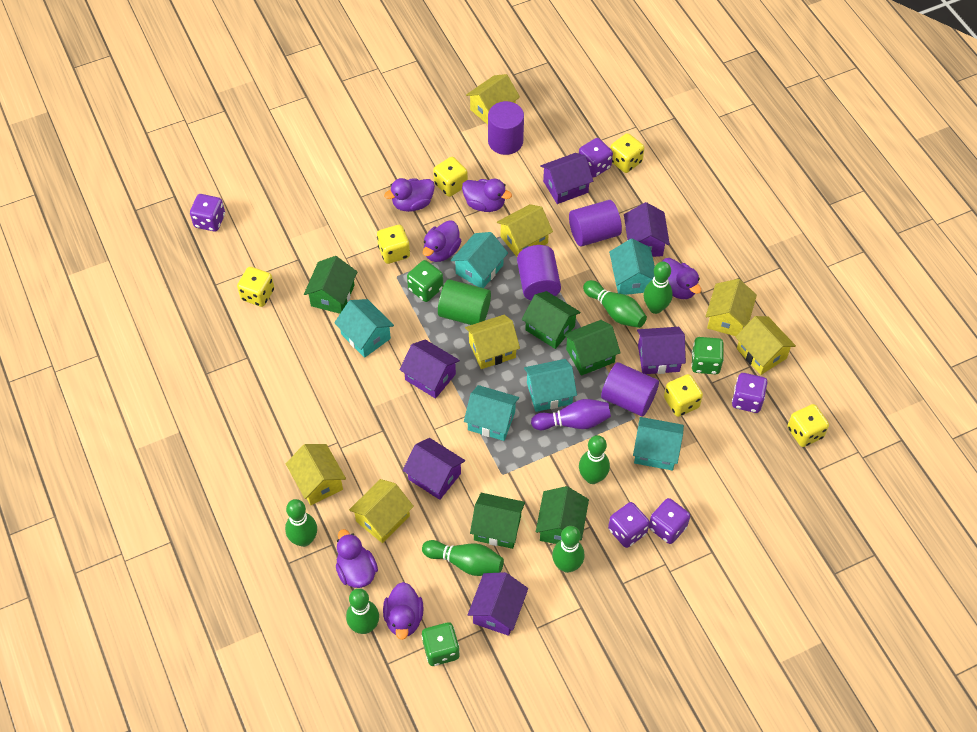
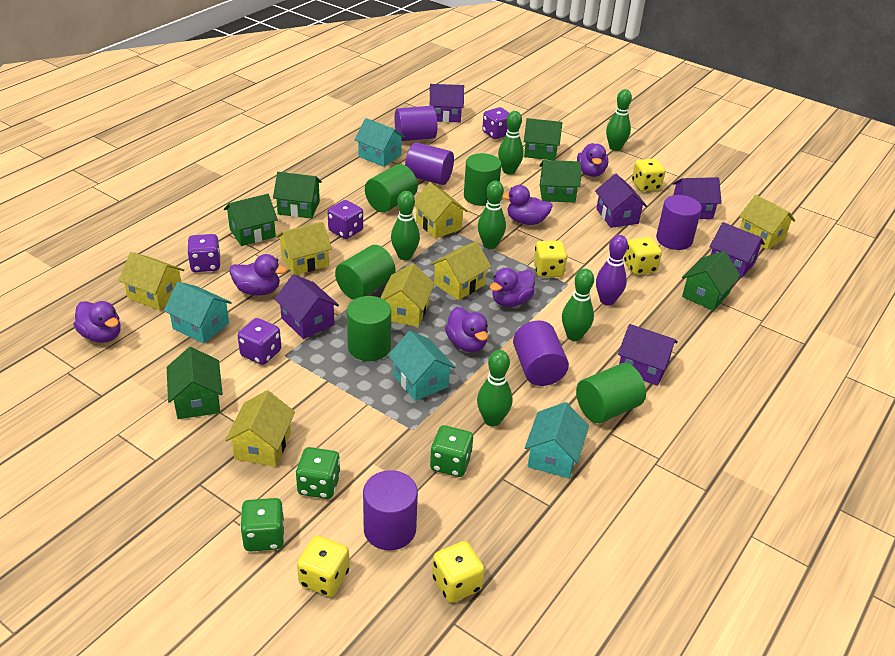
green bowling pin: [285,499,317,547] [346,588,379,634] [422,540,504,576] [552,526,585,573] [579,435,610,484] [583,280,647,328] [644,261,673,314] = 7 -> [391,191,420,260] [477,350,513,426] [478,181,506,249] [498,111,524,175] [562,269,594,341] [606,89,632,151] = 6
green cylinder: [438,279,491,325] = 1 -> [335,245,396,300] [347,296,391,361] [365,164,418,212] [464,153,501,206] [576,363,646,423] = 5
green house: [304,256,357,314] [470,493,525,549] [522,291,581,349] [536,486,589,544] [563,320,621,376] = 5 -> [167,347,223,419] [224,194,278,246] [273,172,322,219] [524,118,562,160] [539,160,581,203] [682,251,740,311] = 6
purple cylinder: [488,101,524,155] [517,245,561,300] [569,200,622,246] [601,362,659,416] = 4 -> [363,470,418,550] [395,106,437,141] [405,142,454,185] [513,320,569,386] [656,195,702,250] = 5
purple dice: [190,194,225,232] [579,138,613,178] [608,502,650,548] [649,498,690,544] [732,373,767,413] = 5 -> [187,234,221,272] [238,318,281,365] [328,200,363,239] [482,107,509,139] = 4
turquoise house: [334,299,394,358] [451,232,508,288] [464,385,519,441] [524,359,577,412] [609,239,655,295] [633,417,684,471] = 6 -> [164,282,232,344] [354,118,405,167] [388,331,456,401] [525,402,589,479] = 4
yellow dice: [237,267,274,307] [377,225,410,264] [433,157,468,197] [610,133,645,173] [664,374,703,417] [787,404,829,447] = 6 -> [297,536,350,597] [432,541,485,603] [534,241,567,277] [624,237,662,275] [632,159,665,191] = 5

